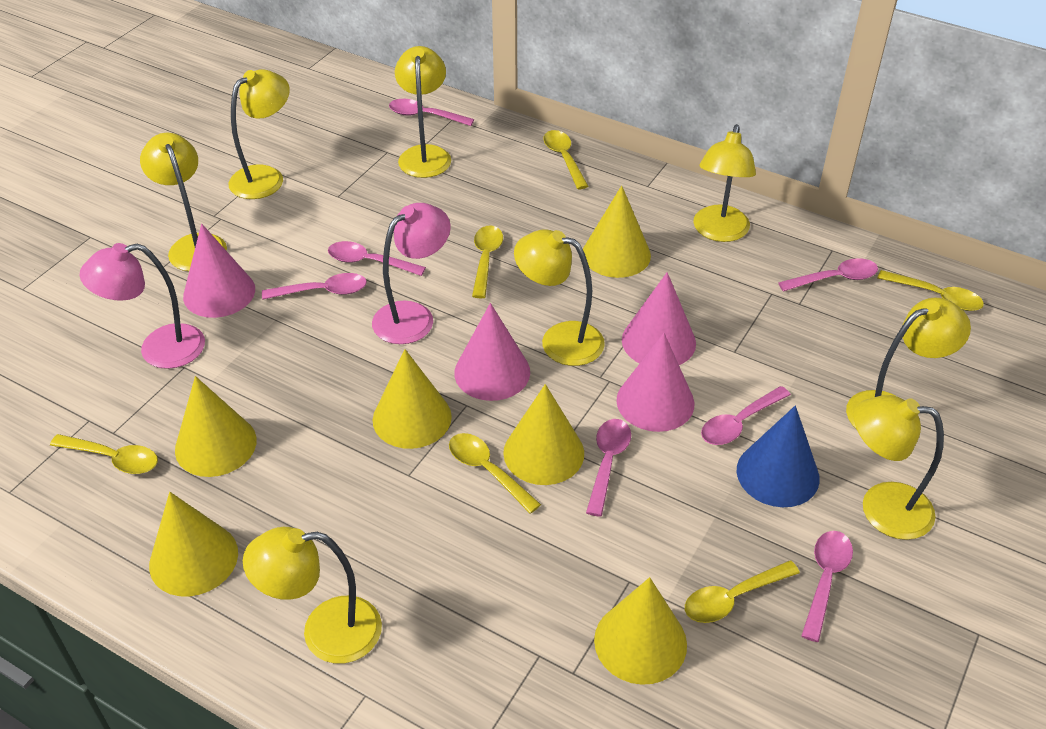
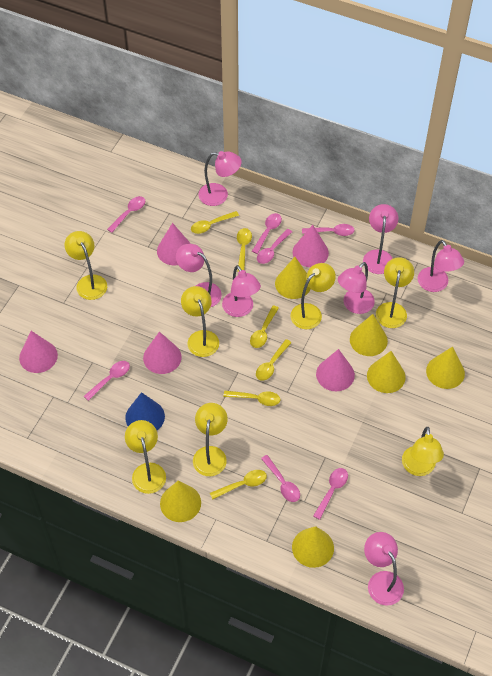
pink cone: [183,224,255,318] [454,303,530,401] [616,333,694,432] [622,272,696,365] = 4 -> [19,331,58,373] [143,332,181,374] [157,223,191,265] [293,225,329,267] [316,349,355,391] = 5
pink lamp: [79,243,205,369] [372,203,450,344] = 2 -> [176,244,222,307] [199,151,242,206] [222,265,261,317] [338,262,375,314] [363,204,398,274] [364,532,404,606] [418,240,464,292] = 7
yellow lamp: [140,133,227,271] [229,69,290,199] [243,527,382,664] [395,46,451,178] [514,229,605,366] [693,124,756,242] [846,298,971,428] [854,395,944,540] = 8 -> [64,231,107,300] [125,420,166,494] [181,286,219,357] [193,403,228,476] [290,263,336,329] [376,257,414,328] [402,427,444,476] = 7

